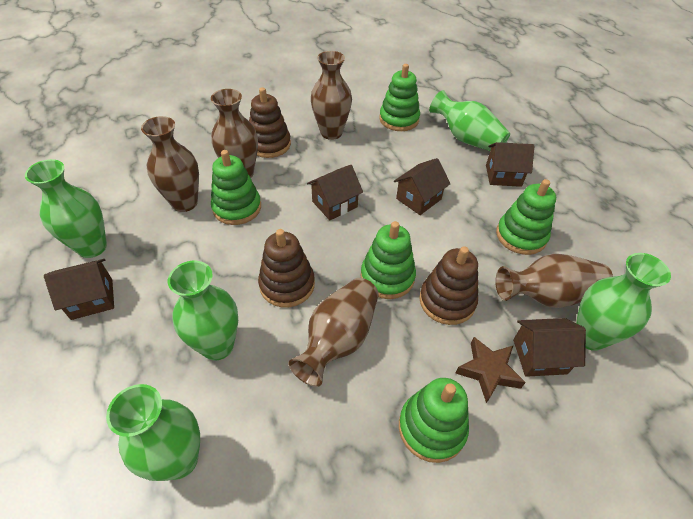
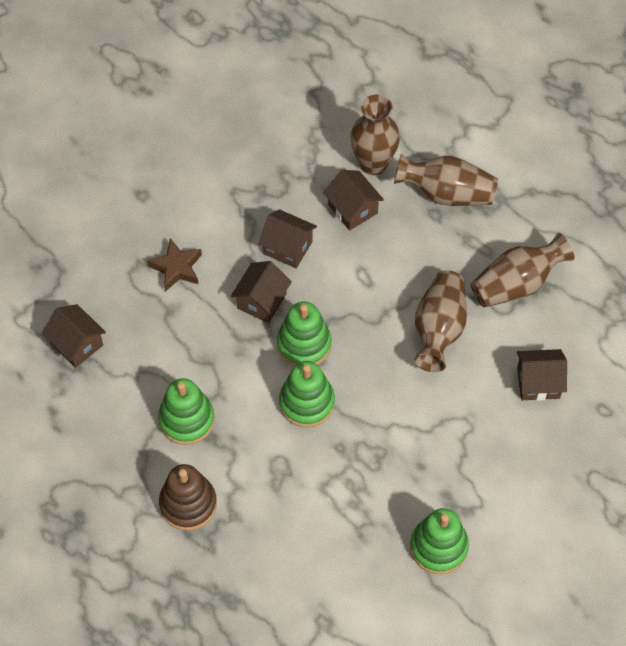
brown stacking toy: [249,87,291,158] [258,229,315,307] [419,246,478,325] = 3 -> [159,464,217,530] = 1
brown vase: [141,116,199,212] [211,89,258,178] [289,278,379,387] [311,51,352,140] [495,254,613,308] = 5 -> [350,94,400,175] [394,154,498,206] [414,270,467,372] [471,233,574,308] = 4
green stacking toy: [211,150,261,225] [361,221,416,299] [379,64,420,131] [399,378,469,463] [496,179,556,255] = 5 -> [158,378,215,445] [277,302,331,366] [279,361,335,428] [410,508,469,574] = 4
green vase: [25,159,107,258] [106,384,200,481] [168,261,238,360] [429,90,510,151] [576,253,671,351] = 5 -> none = 0

